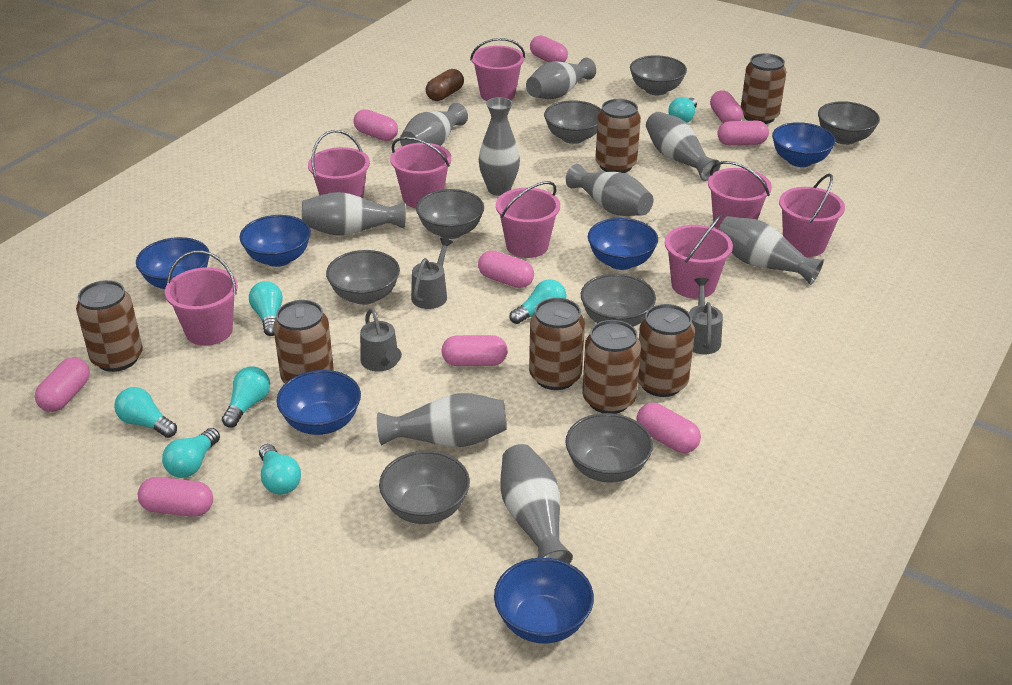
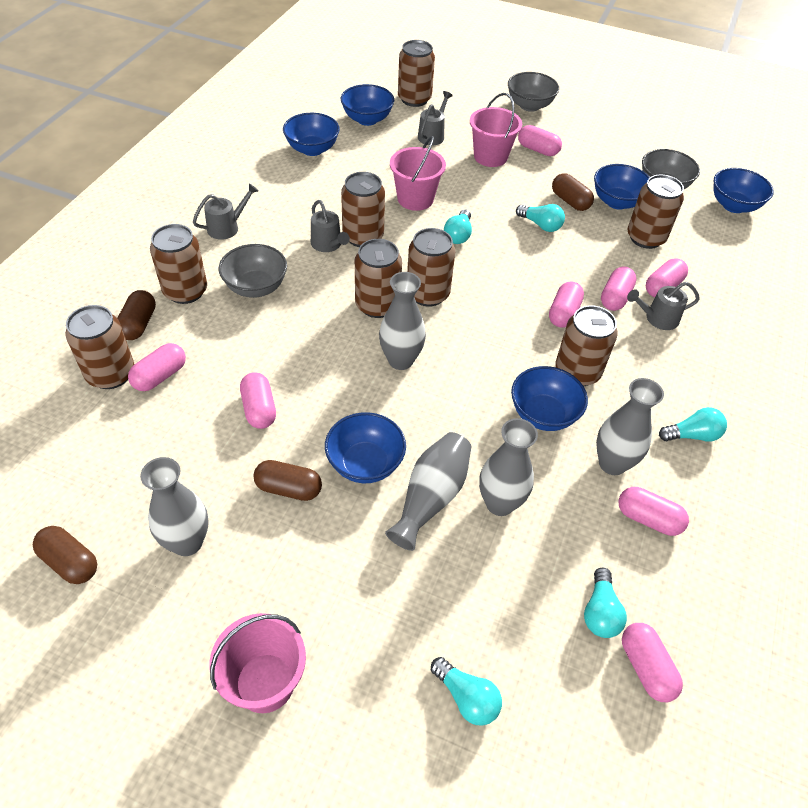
brown can: [76,280,143,372] [273,300,334,383] [529,298,585,390] [582,320,641,414] [595,99,641,173] [638,304,695,397] [741,53,787,124] = 7 -> [65,305,134,389] [150,224,207,304] [341,172,385,247] [355,239,402,318] [398,40,435,107] [407,228,455,307] [555,305,618,386] [628,174,684,249] = 8
brown capsule: [426,69,464,101] = 1 -> [33,526,97,584] [117,290,156,340] [254,460,322,501] [552,173,594,211] = 4
grey bowl: [326,250,400,305] [379,451,470,524] [416,189,484,239] [544,100,601,144] [565,413,653,483] [581,274,656,327] [630,55,687,95] [818,101,880,145] = 8 -> [219,244,287,298] [508,72,559,112] [642,149,700,189] = 3
grey vase: [302,192,406,236] [377,393,507,447] [400,103,468,146] [479,97,520,196] [500,444,573,564] [526,58,596,99] [566,164,653,216] [646,112,720,181] [718,216,824,285] = 9 -> [140,457,209,556] [379,272,426,370] [385,432,472,551] [479,418,538,516] [596,378,664,475] = 5
grey watering can: [360,308,402,372] [411,238,453,309] [689,278,723,355] = 3 -> [193,183,258,240] [311,200,350,252] [418,91,453,146] [627,281,700,330] = 4
pink bucket: [165,250,238,346] [308,130,370,198] [390,137,452,208] [470,38,525,101] [496,181,560,258] [665,215,733,299] [708,161,772,229] [779,174,845,257] = 8 -> [209,613,306,713] [390,136,446,211] [470,93,522,167] = 3
pink capsule: [35,357,90,412] [138,477,213,517] [354,109,398,141] [441,335,508,366] [478,250,534,288] [530,35,568,62] [637,403,701,453] [710,90,743,123] [717,121,769,145] = 9 -> [128,343,186,391] [240,372,276,429] [518,125,562,156] [549,281,584,328] [601,267,637,311] [618,487,689,536] [622,623,683,702] [646,258,688,297] = 8
turquoise light bulb: [114,387,177,438] [162,428,220,478] [222,366,270,428] [249,281,283,336] [259,444,301,495] [510,279,566,324] [668,97,697,123] = 7 -> [431,657,502,726] [444,209,472,244] [516,204,565,232] [584,568,627,638] [659,407,727,442] = 5

